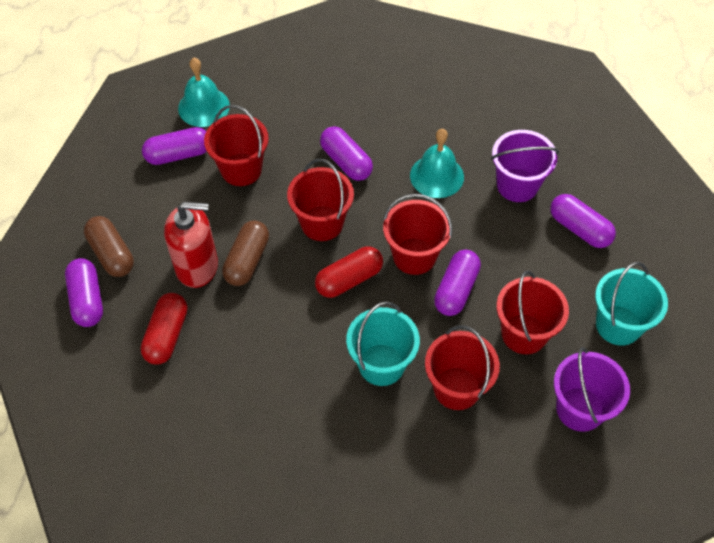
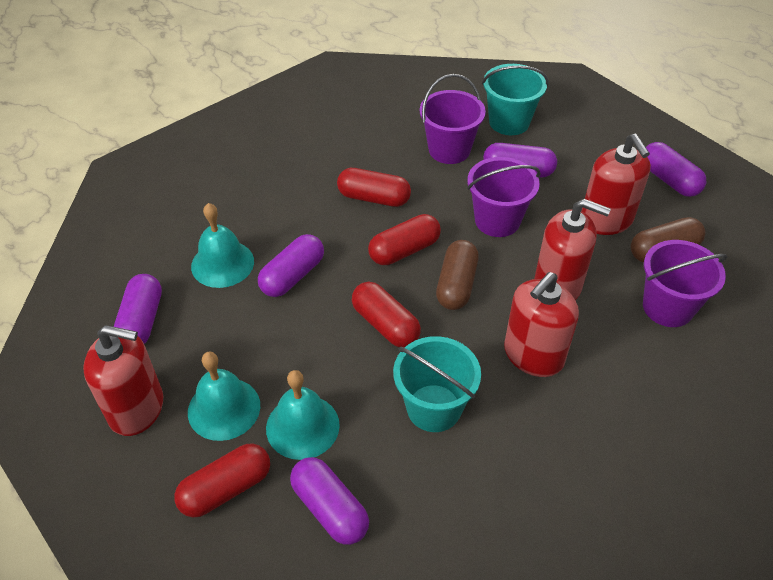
purple bucket: [491,130,559,202] [554,347,630,432] = 2 -> [420,74,486,164] [467,157,540,237] [643,240,727,327] = 3
red bucket: [204,105,269,186] [287,159,354,241] [383,194,453,275] [425,325,500,410] [496,271,569,354] = 5 -> none = 0
red capsule: [141,293,187,365] [315,246,383,298] = 2 -> [174,443,270,517] [337,168,411,207] [352,282,421,348] [368,214,441,265] = 4
red soap dispenser: [164,202,218,288] = 1 -> [83,325,163,436] [504,272,579,377] [534,199,611,300] [582,134,651,235] = 4
turquoise bell: [178,58,230,127] [410,129,464,198] = 2 -> [188,352,260,441] [191,203,254,288] [266,370,340,460] = 3

